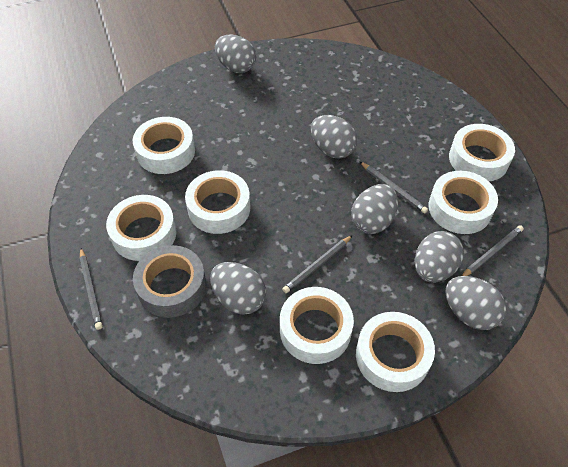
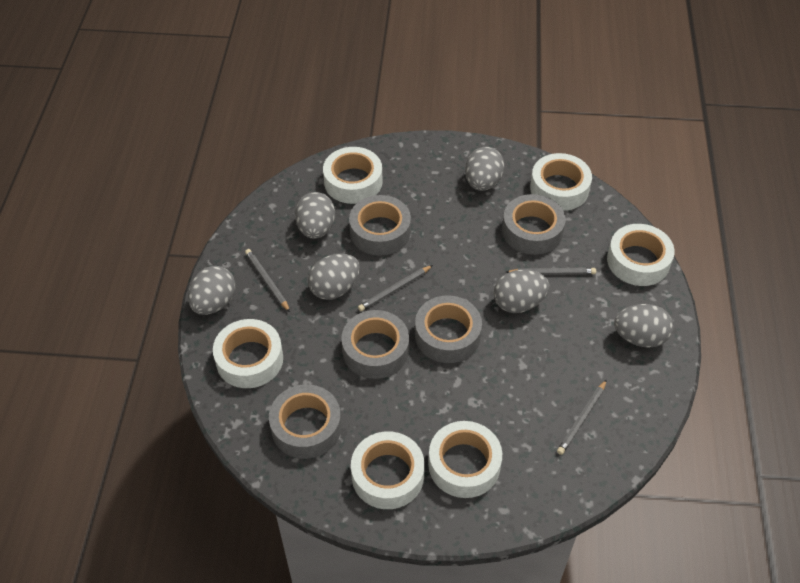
grey tape: [133,245,206,318] = 1 -> [269,384,342,459] [341,310,409,379] [349,195,411,256] [415,295,482,363] [502,194,566,255] = 5
white tape: [106,195,177,261] [133,117,195,174] [185,170,250,234] [280,287,354,364] [356,312,435,392] [429,171,498,234] [449,124,515,182] = 7 -> [213,319,283,388] [323,147,383,204] [351,431,425,509] [428,421,502,498] [530,153,592,211] [607,224,675,286] = 6

